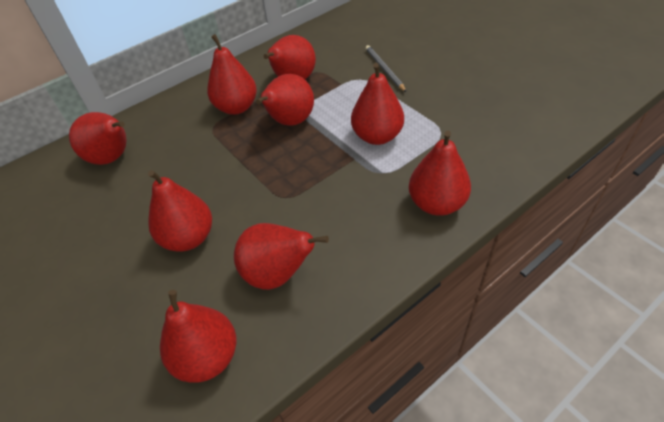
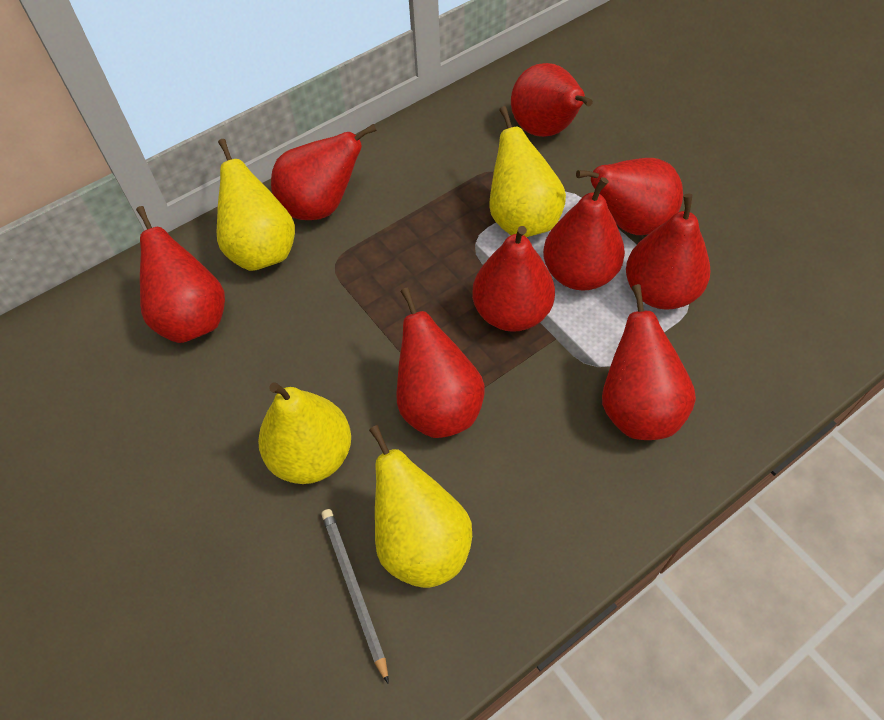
yellow pear: none = 0 -> [217,139,295,271] [258,382,351,484] [369,425,472,588] [489,106,566,237] = 4

